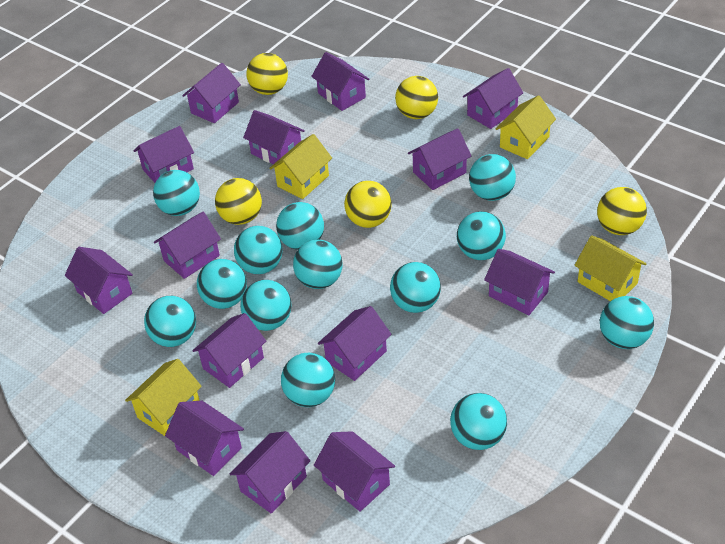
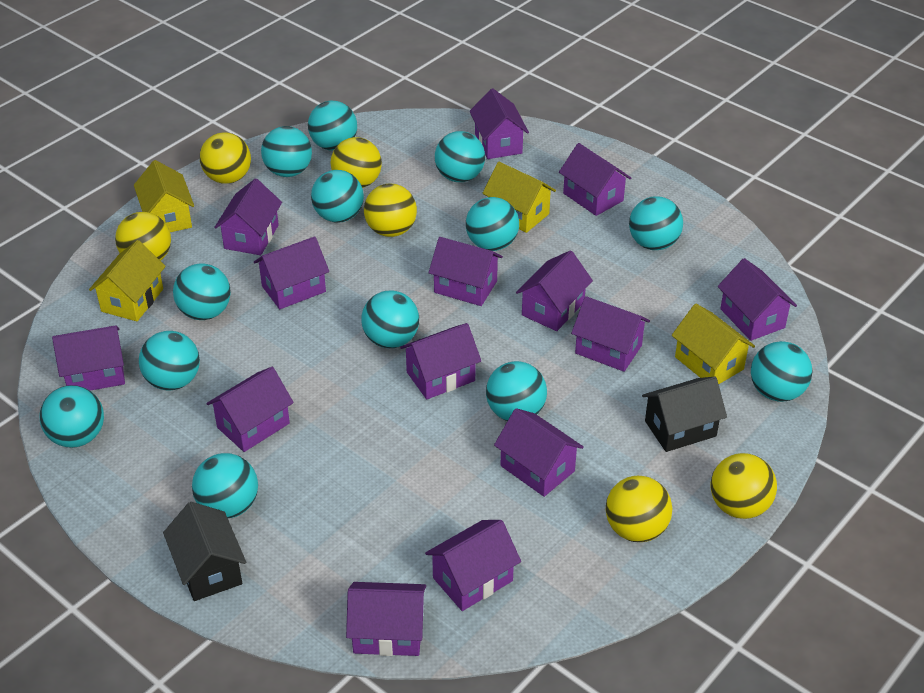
black house: none = 0 -> [163,502,246,601] [642,377,727,452] = 2
yellow ball: [215,178,262,225] [246,53,288,95] [344,181,392,228] [395,76,438,119] [597,187,647,235] = 5 -> [115,212,171,261] [200,132,251,184] [330,137,382,188] [364,184,417,237] [606,476,673,542] [711,453,777,519] = 6

